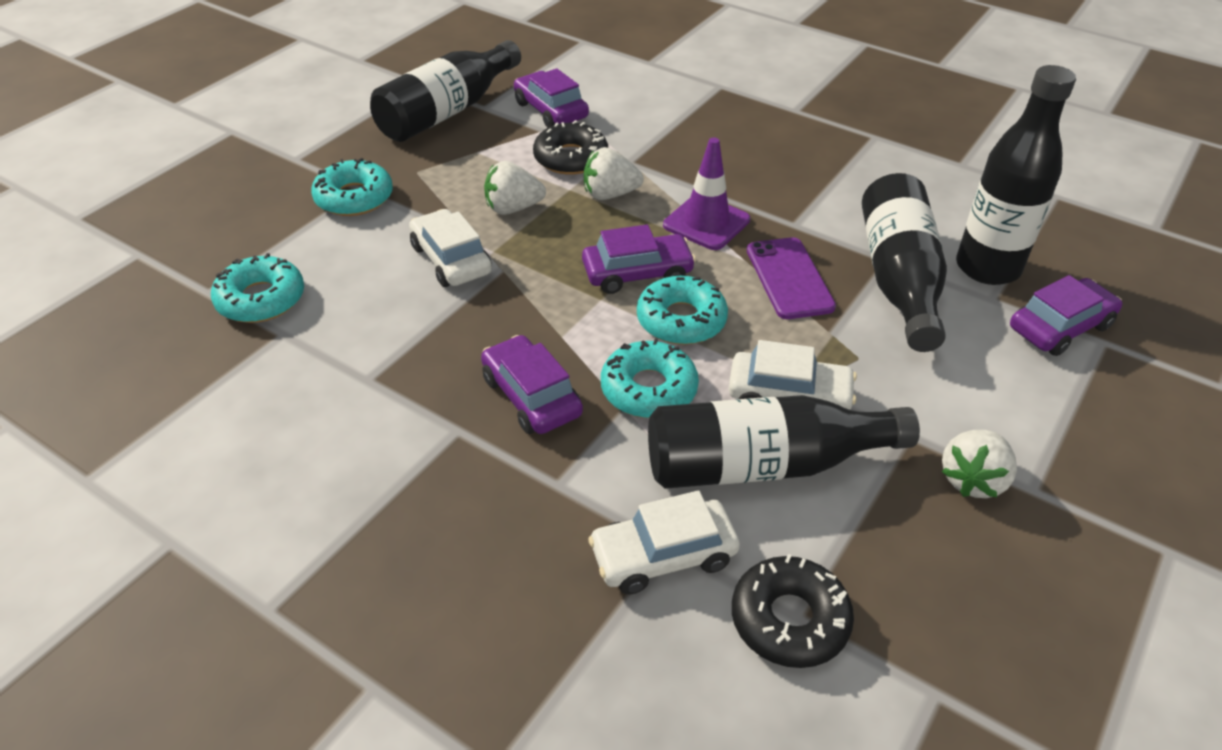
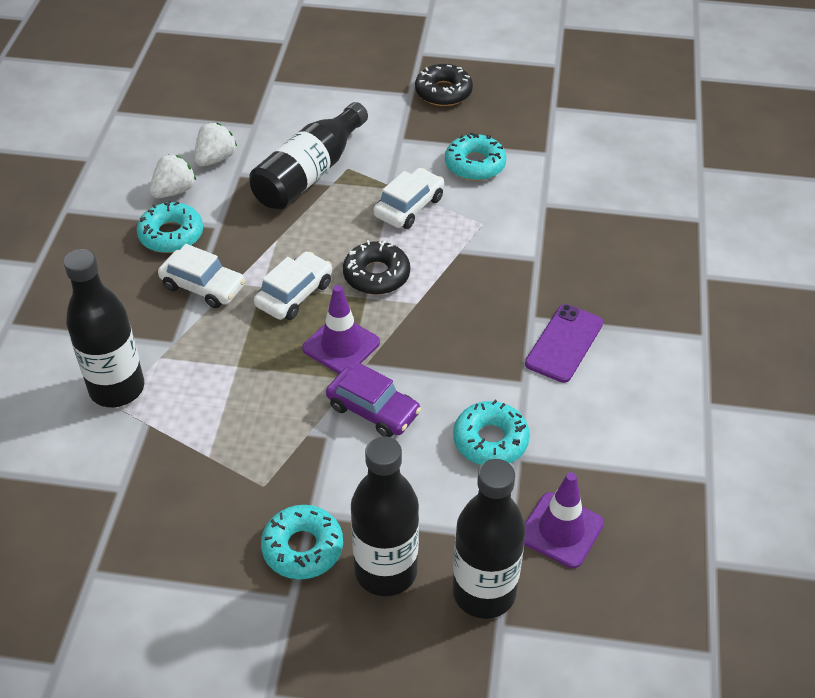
purple car: [481,335,583,434] [514,68,589,128] [582,225,696,294] [1010,275,1122,356] = 4 -> [326,363,421,437] = 1
purple traffic cone: [663,137,750,250] = 1 -> [302,285,380,374] [524,472,604,568] = 2
white strawberry: [484,161,546,215] [584,147,644,200] [942,430,1017,498] = 3 -> [150,154,196,198] [194,123,237,166] = 2

